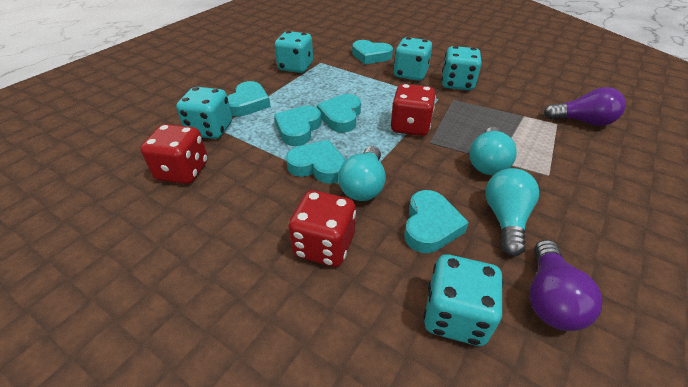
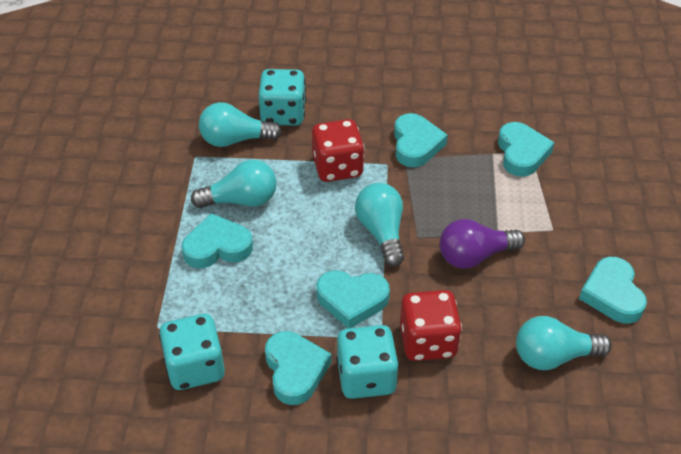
purple light bulb: [529,240,602,331] [544,87,626,126] = 2 -> [440,219,525,269] = 1
red dice: [141,124,208,184] [288,190,356,267] [391,84,436,136] = 3 -> [312,119,365,182] [400,290,462,361] = 2
turquoise dice: [176,87,232,139] [274,31,313,73] [393,37,432,81] [424,254,503,346] [442,46,482,90] = 5 -> [159,314,225,390] [258,69,306,126] [336,325,399,399] = 3
turquoise light bulb: [338,146,386,201] [470,127,517,175] [485,168,539,256] = 3 -> [191,160,277,208] [199,102,282,147] [355,183,404,267] [516,316,612,370] = 4

